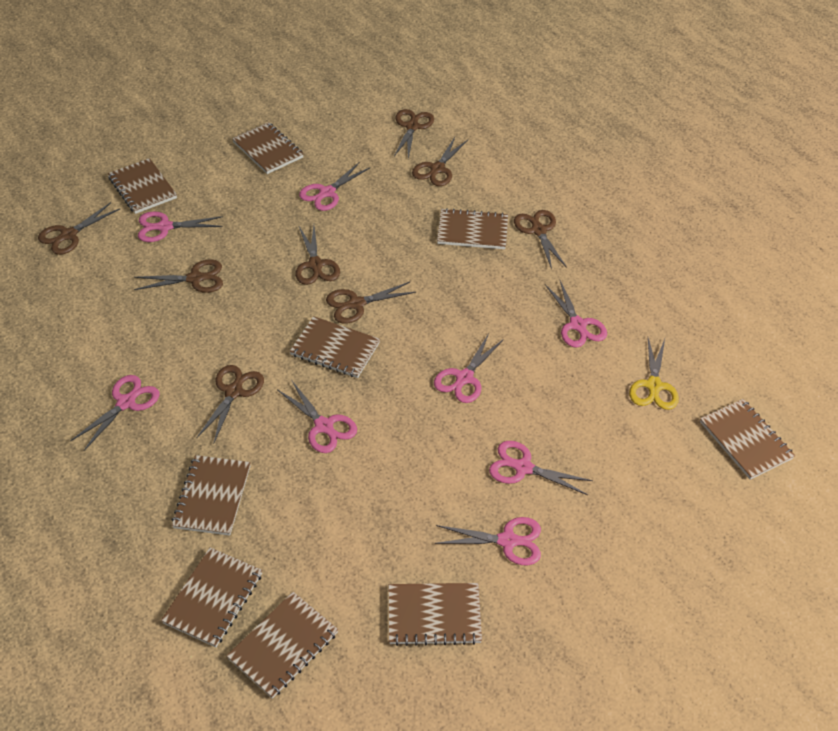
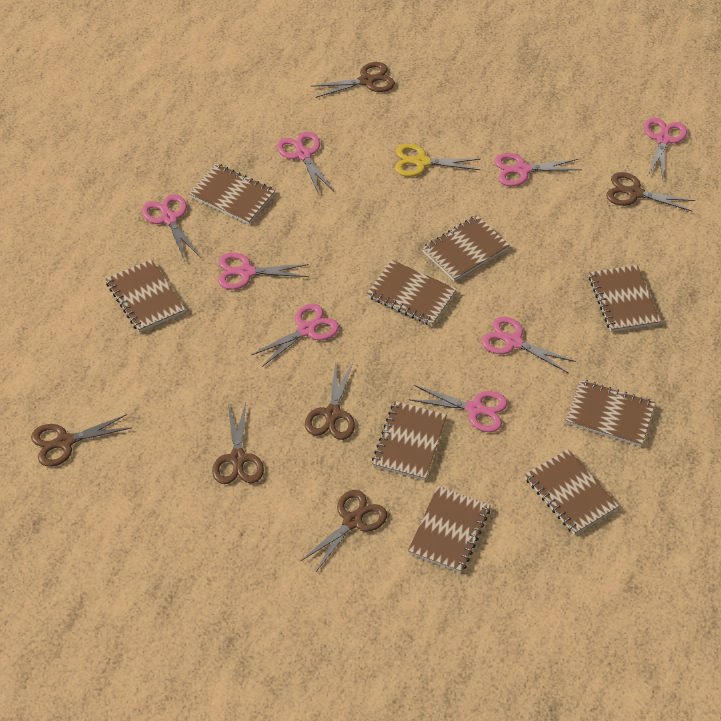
brown scissors: [38,202,120,255] [134,259,223,293] [197,365,264,443] [295,226,340,285] [326,282,416,324] [394,109,434,159] [412,137,468,186] [514,210,567,270] = 8 -> [31,414,133,466] [212,403,264,484] [301,490,387,573] [305,362,355,440] [311,62,395,98] [606,172,695,212] = 6

